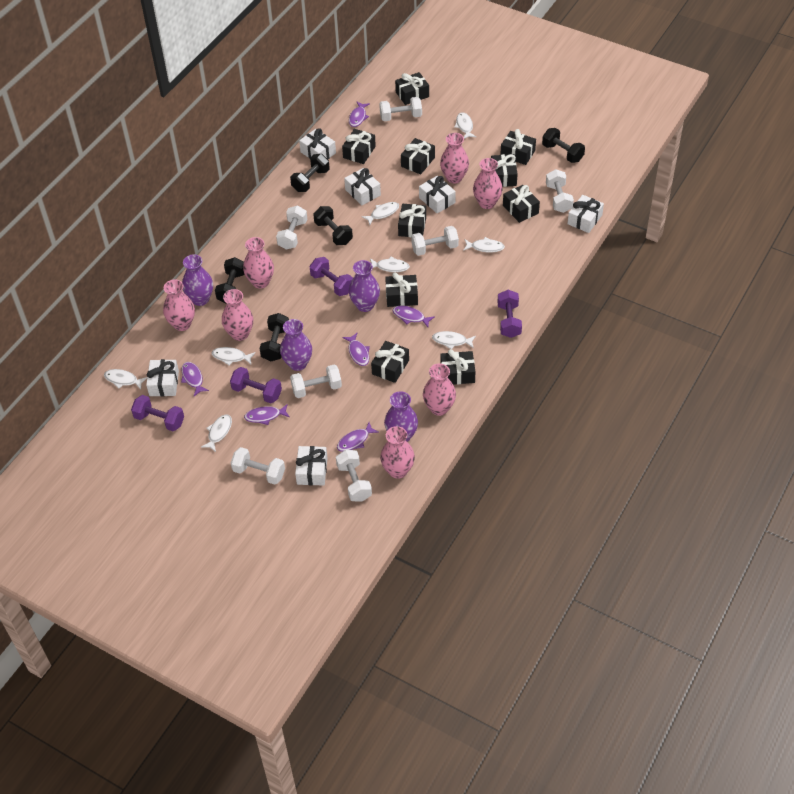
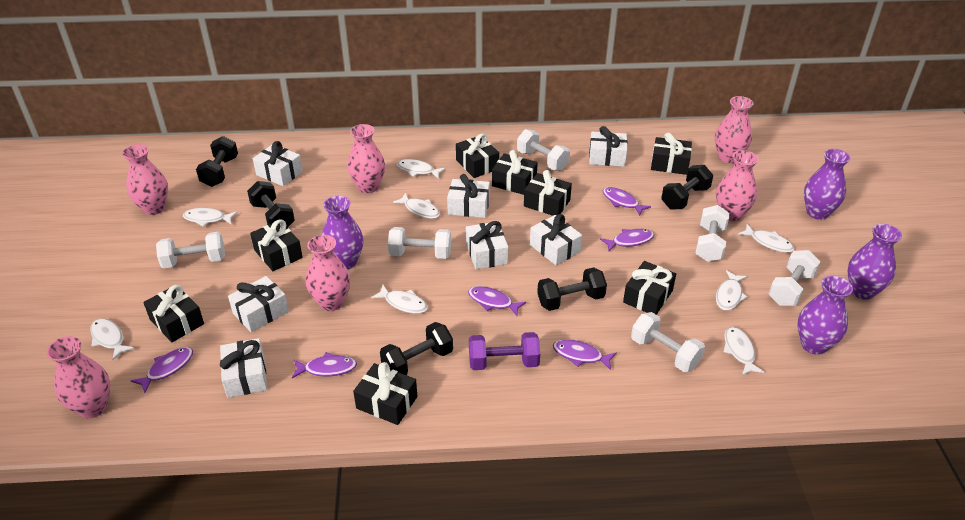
black gift: [342,129,376,164] [371,341,409,383] [385,272,418,307] [395,72,429,105] [398,204,426,237] [401,138,435,174] [440,349,475,385] [491,154,517,187] [500,129,536,165] [503,185,540,223] = 10 -> [143,285,204,342] [250,219,303,271] [353,362,417,425] [456,133,499,178] [492,150,538,195] [524,170,572,216] [623,261,676,315] [651,133,692,175] = 8
pink vase: [163,279,195,331] [222,289,253,341] [243,237,274,289] [380,426,415,479] [423,363,456,416] [440,133,469,184] [473,158,503,209] = 7 -> [46,336,110,418] [122,144,168,215] [306,235,350,311] [347,124,385,193] [715,96,754,163] [716,150,759,221] = 6
purple dumbbell: [131,395,184,431] [230,367,282,403] [309,257,353,296] [498,290,522,338] = 4 -> [469,332,540,370] = 1
white dumbbell: [231,447,285,485] [276,206,307,250] [290,365,342,398] [336,450,372,501] [379,97,422,121] [411,226,459,256] [546,169,574,213] = 7 -> [156,232,225,269] [388,227,451,259] [517,129,570,171] [631,312,705,372] [695,205,730,262] [769,250,820,306] = 6
white gift: [146,359,179,397] [295,446,327,486] [299,128,336,159] [344,168,381,205] [419,176,456,214] [568,195,604,233] = 6 -> [220,338,267,398] [228,276,289,332] [253,141,303,186] [447,174,490,218] [466,221,508,269] [530,214,582,266] [589,126,628,167] = 7

